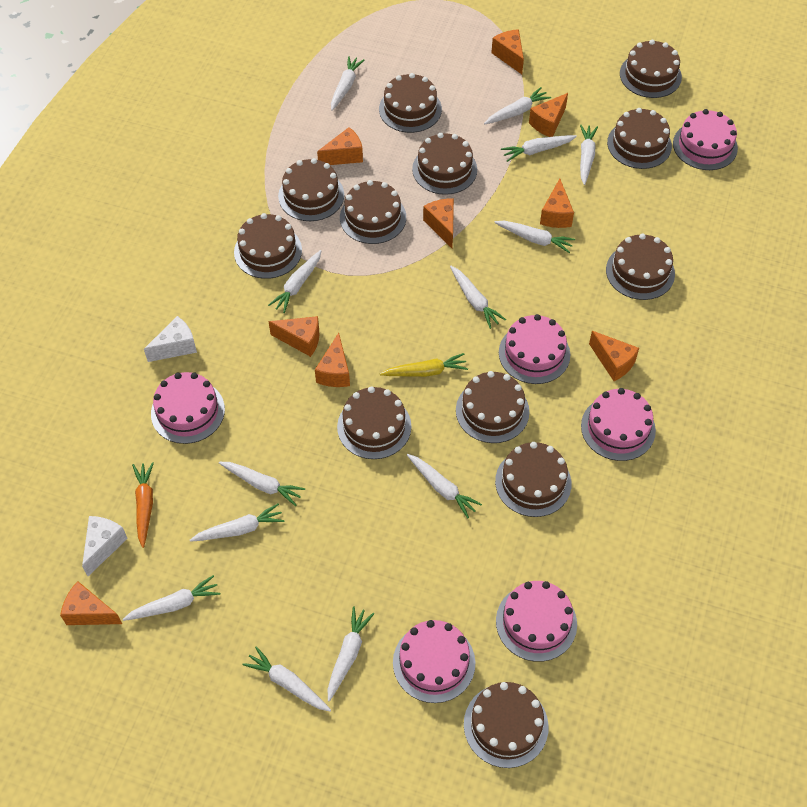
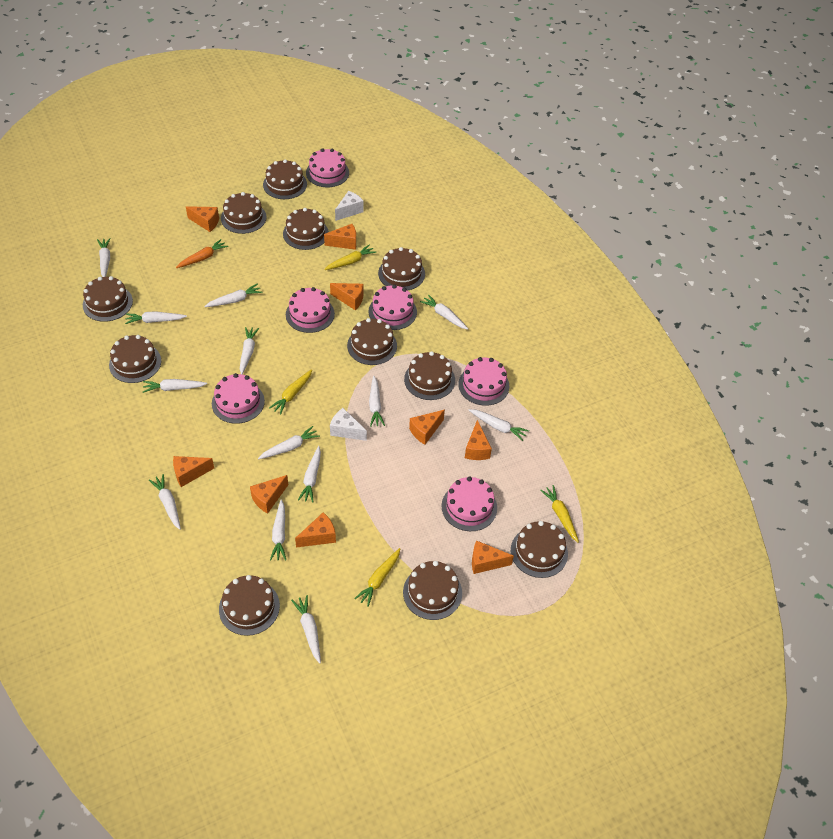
brown cake: [234,213,302,279] [278,158,344,221] [337,386,411,459] [340,180,406,244] [379,73,442,133] [412,133,477,195] [456,371,530,443] [464,682,549,768] [495,442,571,517] [606,233,675,300] [607,108,672,169] [620,39,682,98] = 12 -> [83,276,133,322] [109,335,161,383] [219,575,280,636] [221,192,267,234] [263,159,307,199] [283,208,329,250] [347,318,397,365] [378,247,425,290] [403,561,462,620] [404,351,455,400] [511,521,568,578] = 11
yellow carrot: [380,353,468,377] = 1 -> [269,369,312,415] [324,244,376,270] [354,548,400,607] [540,485,579,543] = 4

